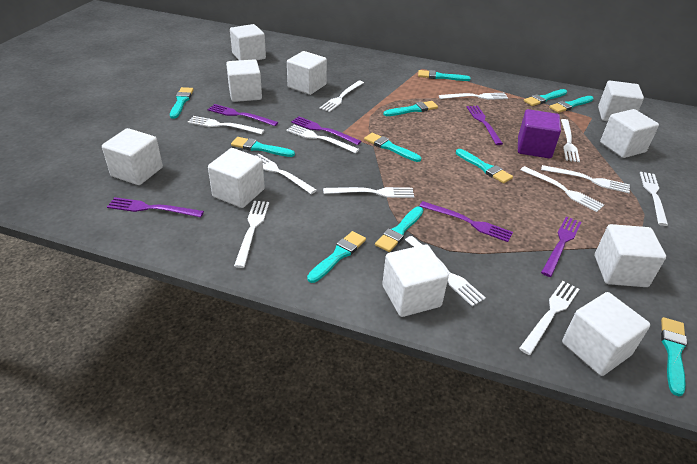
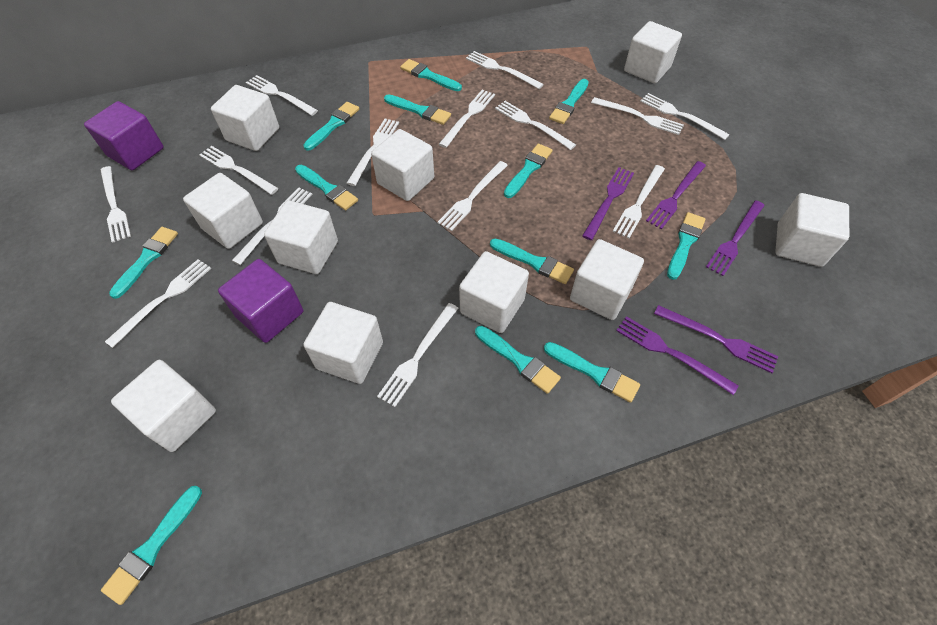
purple cube: [518,109,561,159] = 1 -> [84,101,164,170] [218,259,303,343] = 2
purple fork: [107,197,204,217] [207,104,278,126] [291,116,361,145] [420,201,513,242] [467,106,503,145] [541,217,581,277] = 6 -> [582,167,634,240] [616,316,739,395] [646,161,706,229] [654,305,778,373] [706,200,765,276] = 5
turquoise brush: [170,87,194,119] [231,137,295,157] [307,231,366,283] [364,133,421,162] [375,206,423,252] [383,101,438,116] [418,70,471,81] [456,149,513,183] [524,89,567,106] [549,96,594,113] [661,317,687,396] = 11 -> [101,486,202,605] [109,227,178,299] [295,165,358,210] [304,102,359,151] [384,94,451,125] [400,59,462,91] [475,326,561,394] [490,239,574,284] [504,144,553,198] [544,342,640,403] [549,79,589,124] [667,212,706,280] = 12
white fork: [188,116,264,134] [234,201,269,268] [255,154,317,194] [286,125,359,153] [319,80,364,112] [323,187,414,198] [405,236,486,306] [439,93,508,100] [519,281,579,355] [520,166,604,212] [541,165,630,193] [561,119,580,162] [640,172,668,226] = 13 -> [100,166,131,243] [105,259,211,348] [199,146,278,195] [232,187,312,265] [246,75,318,116] [347,119,399,186] [377,303,458,407] [437,161,508,231] [439,90,495,148] [466,51,544,89] [495,101,576,150] [591,97,684,135] [612,165,665,238] [640,93,730,140] = 14

